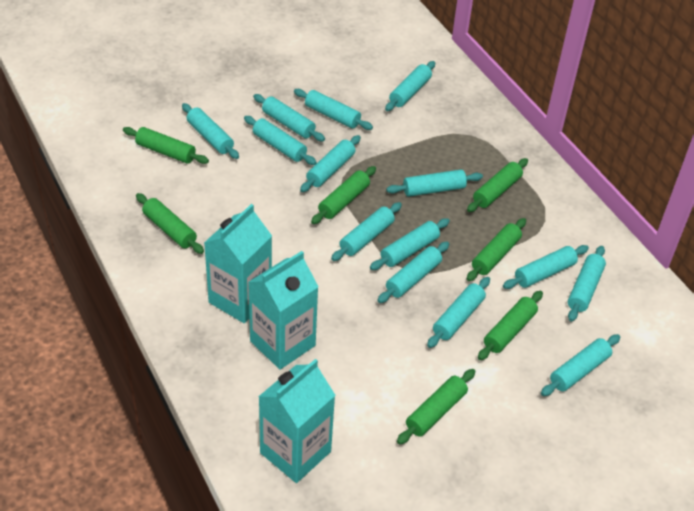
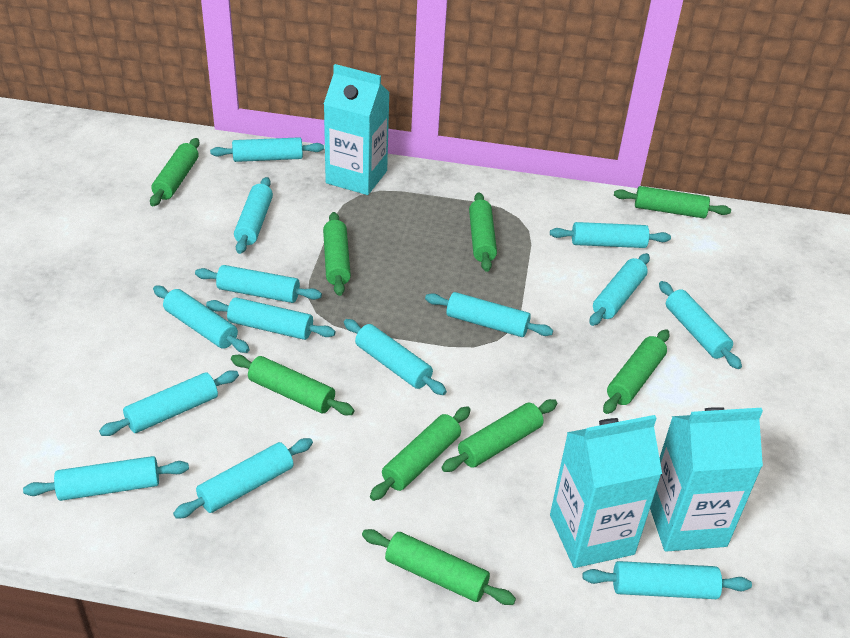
green rolling pin: [123,127,209,164] [136,193,204,254] [311,166,376,224] [397,369,475,445] [467,158,528,212] [467,218,526,281] [478,291,543,360] = 7 -> [150,138,200,206] [231,355,355,415] [323,212,351,296] [362,529,516,605] [370,406,471,501] [441,399,557,472] [469,192,497,272] [603,329,669,414] [614,186,731,218] = 9

